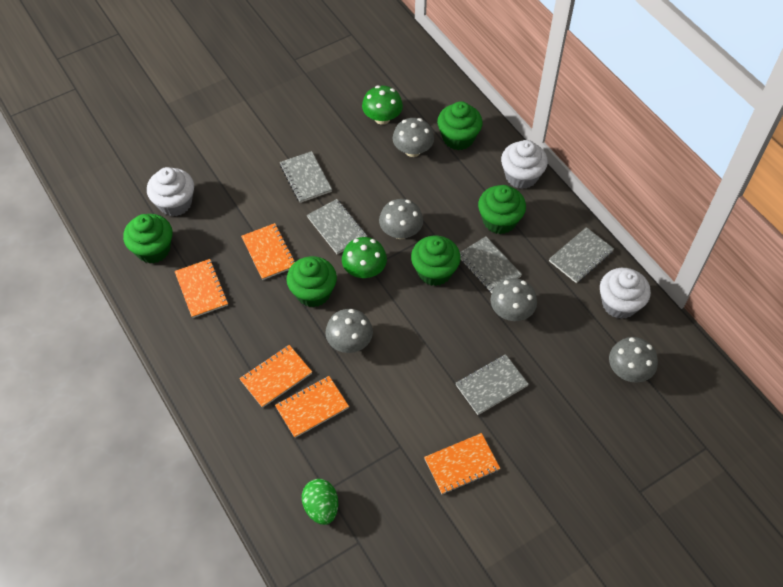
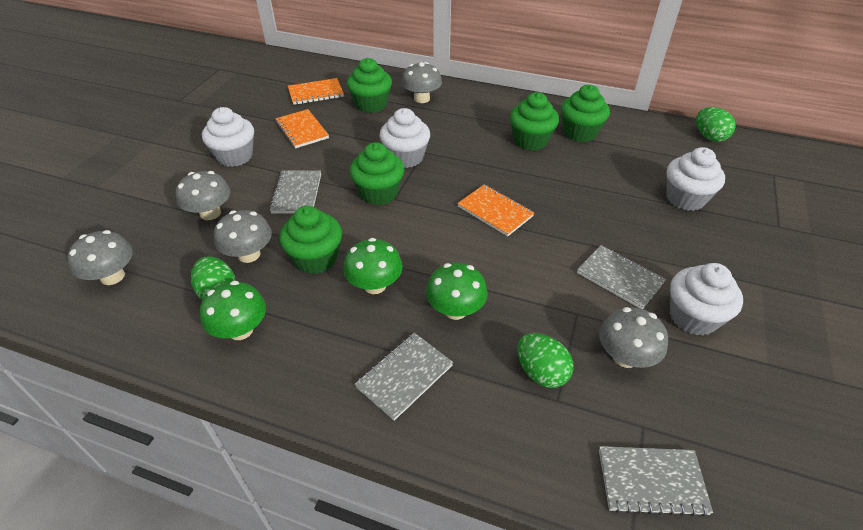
green egg: [302,479,339,525] = 1 -> [191,256,236,301] [517,333,574,388] [696,107,736,142] = 3
green mushroom: [342,237,387,278] [362,85,403,125] = 2 -> [200,281,266,340] [343,238,403,294] [426,263,488,320] = 3
grey notebook: [280,151,332,203] [307,199,367,254] [455,354,529,415] [460,236,522,293] [549,227,614,283] = 5 -> [269,171,321,213] [355,333,453,421] [577,245,666,309] [599,446,713,517] = 4
orange notebook: [174,259,228,318] [239,345,312,408] [241,223,296,280] [275,376,349,438] [424,433,500,494] = 5 -> [275,109,329,148] [288,78,344,105] [457,184,534,237] = 3
white cupcake: [147,167,194,216] [501,140,548,189] [600,268,651,319] = 3 -> [202,107,254,167] [379,108,430,168] [666,147,725,211] [670,263,743,336] = 4

